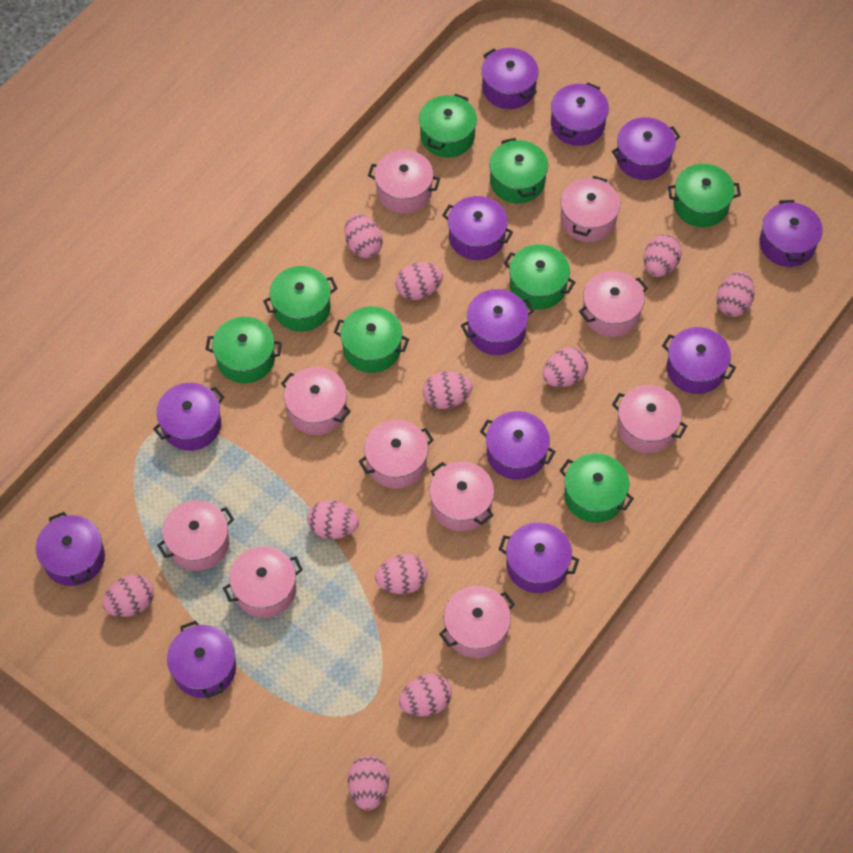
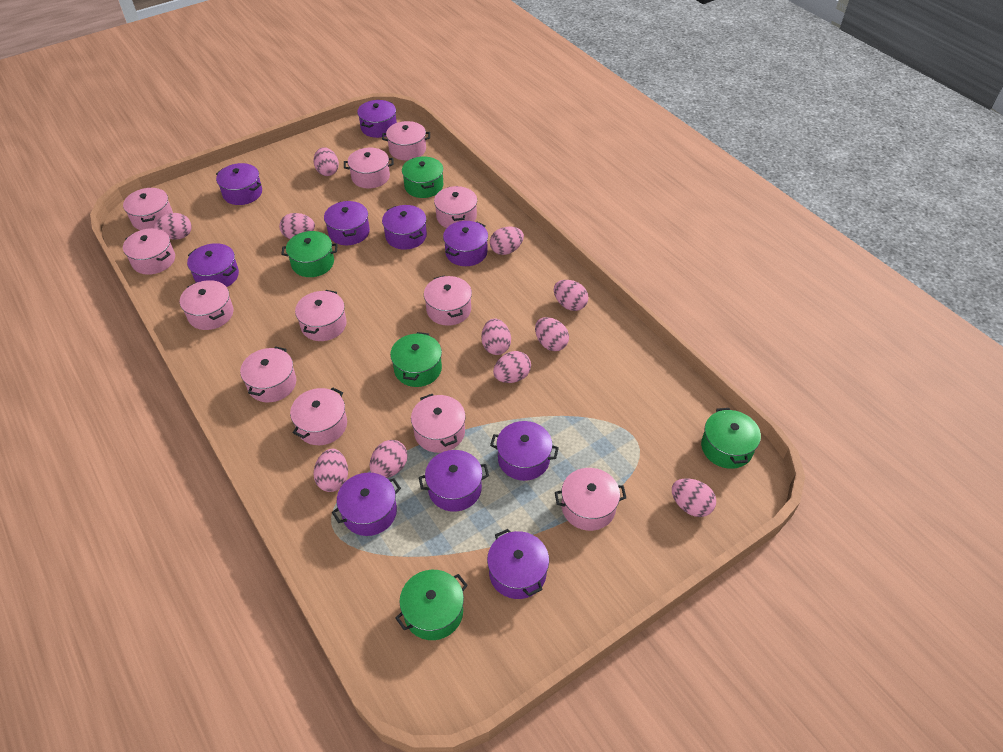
green pot: [205,317,282,383] [263,266,338,332] [334,306,409,373] [419,94,477,158] [489,138,548,203] [504,244,575,310] [559,453,634,523] [668,164,741,227] = 8 -> [281,231,338,277] [390,332,442,387] [395,570,468,640] [402,157,443,198] [701,408,761,469] = 5
pink pot: [157,500,234,571] [223,546,303,618] [281,367,351,435] [359,420,434,489] [368,150,440,213] [429,462,494,531] [439,586,515,658] [560,176,620,242] [579,271,648,337] [612,385,687,453] = 10 -> [123,187,173,230] [123,228,175,275] [180,280,233,330] [240,346,296,402] [290,387,347,445] [295,290,347,341] [344,148,394,188] [382,121,430,160] [411,394,466,453] [424,275,472,326] [434,186,477,228] [555,468,626,531] = 12
purple pot: [36,512,105,586] [153,383,224,451] [167,620,236,698] [442,196,513,260] [461,289,534,355] [480,411,556,480] [481,48,539,109] [499,522,579,593] [551,82,609,146] [612,117,680,180] [662,327,736,394] [759,200,823,267] = 12 -> [187,243,239,287] [216,163,262,205] [324,201,370,245] [332,473,401,536] [357,100,397,138] [382,205,427,250] [419,450,489,512] [443,221,488,266] [487,529,549,599] [490,421,559,481] = 10

